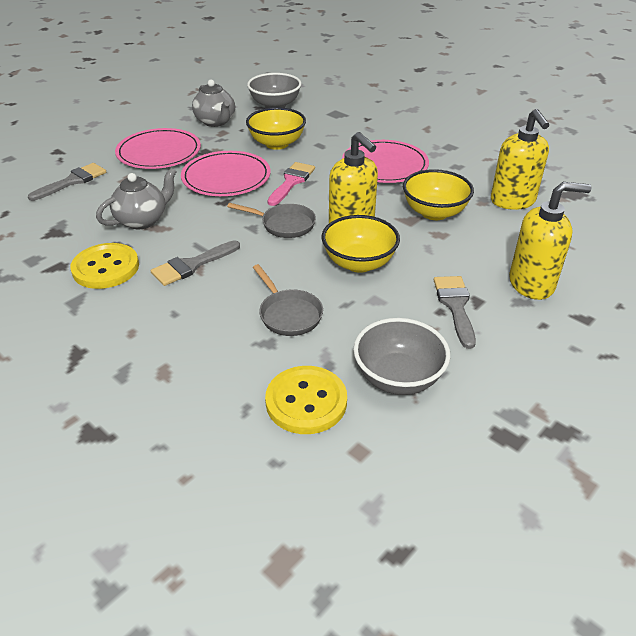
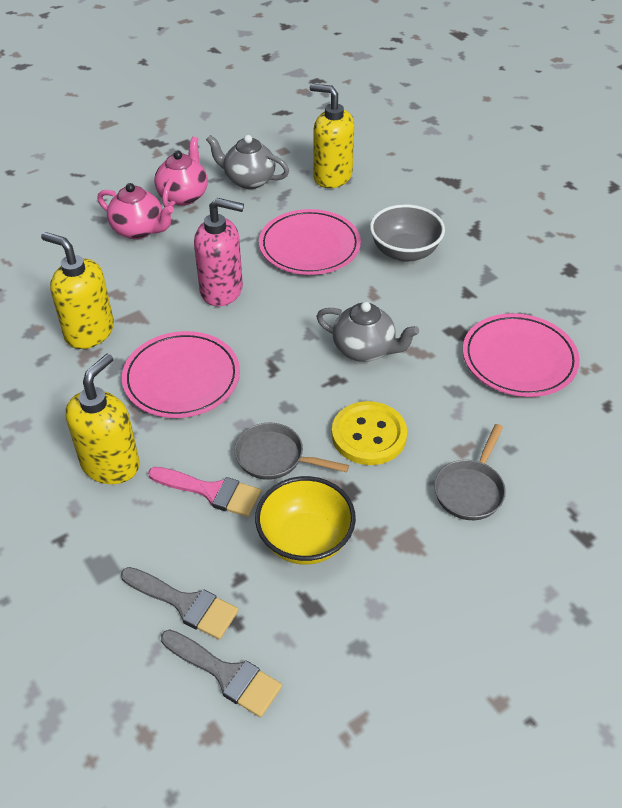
grey bowl: [247,73,302,108] [354,318,450,395] = 2 -> [370,204,445,262] = 1
grey brush: [28,163,106,201] [151,240,240,286] [434,276,476,349] = 3 -> [121,567,239,640] [161,629,282,718] = 2
pink soap dispenser: none = 0 -> [194,198,244,306] = 1
pink teapot: none = 0 -> [97,183,174,239] [154,137,208,207] = 2
yellow bowl: [246,107,306,150] [321,215,400,273] [403,169,474,220] = 3 -> [255,476,356,565] = 1
yellow button: [70,243,139,289] [265,366,347,434] = 2 -> [332,401,407,465] = 1

